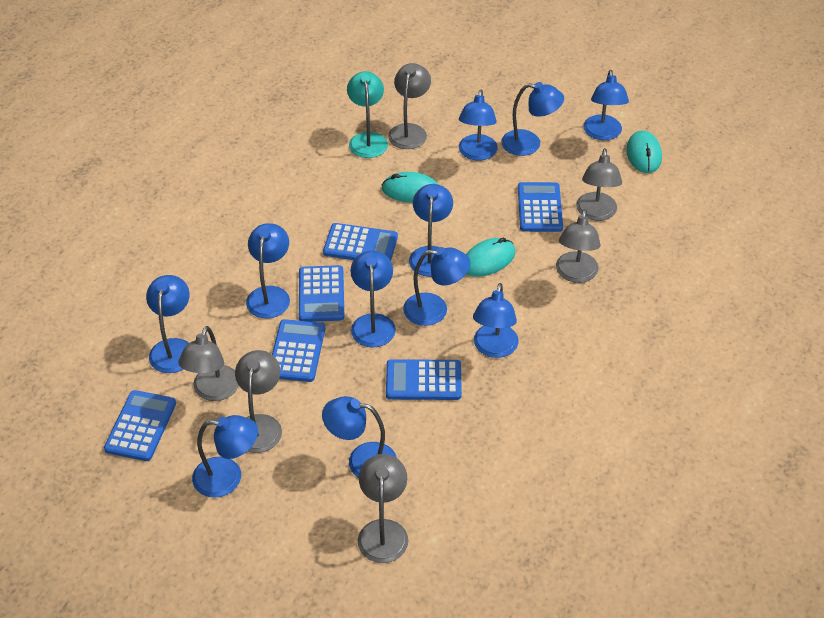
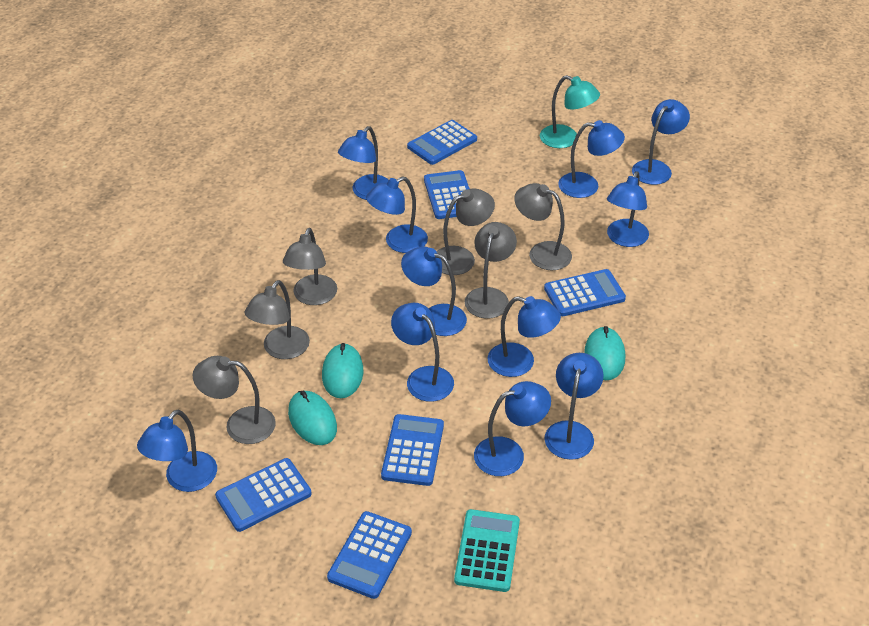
turquoise calculator: none = 0 -> [454,509,520,592] = 1

